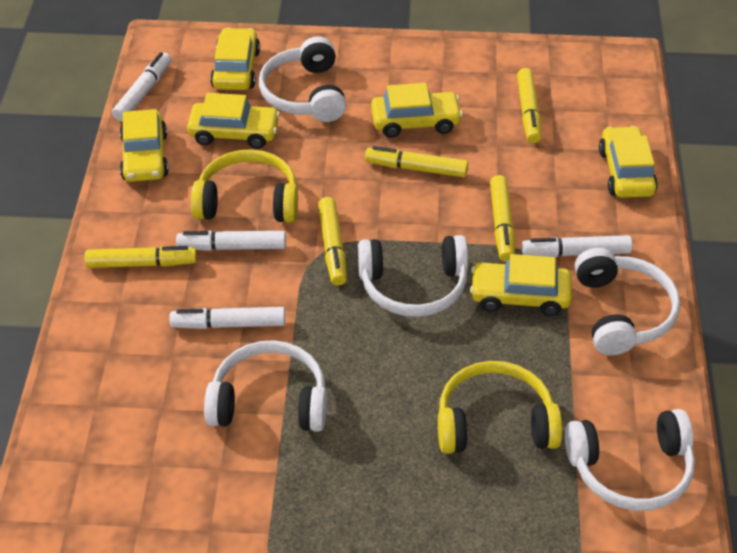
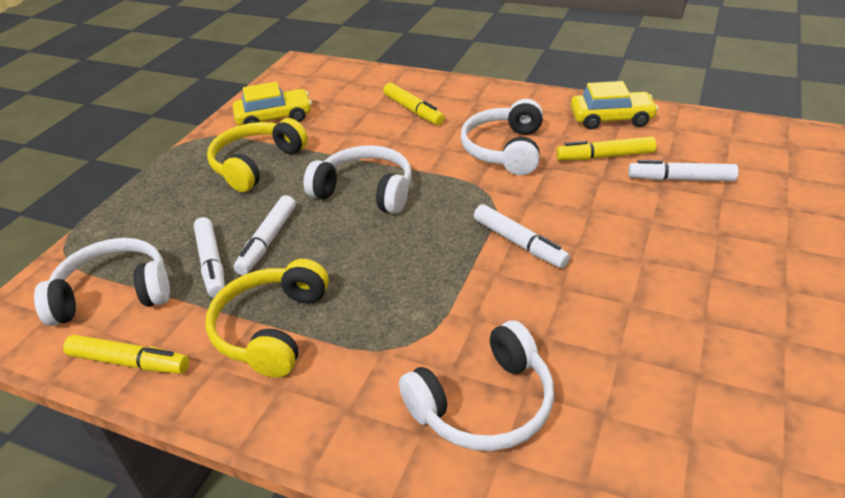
white headphones: [204,340,327,432] [259,37,346,122] [358,235,468,317] [565,409,695,511] [575,248,680,355] = 5 -> [34,238,170,326] [304,145,411,214] [399,320,554,451] [461,99,543,175] = 4
yellow car: [120,109,169,182] [187,93,280,149] [210,28,260,90] [371,83,463,138] [470,254,572,316] [599,126,658,198] = 6 -> [233,82,312,125] [571,81,658,130] = 2
yellow marker: [85,246,197,268] [318,197,347,286] [365,146,468,177] [490,175,515,262] [517,68,541,143] = 5 -> [63,335,189,374] [383,83,445,125] [556,137,656,161] = 3

